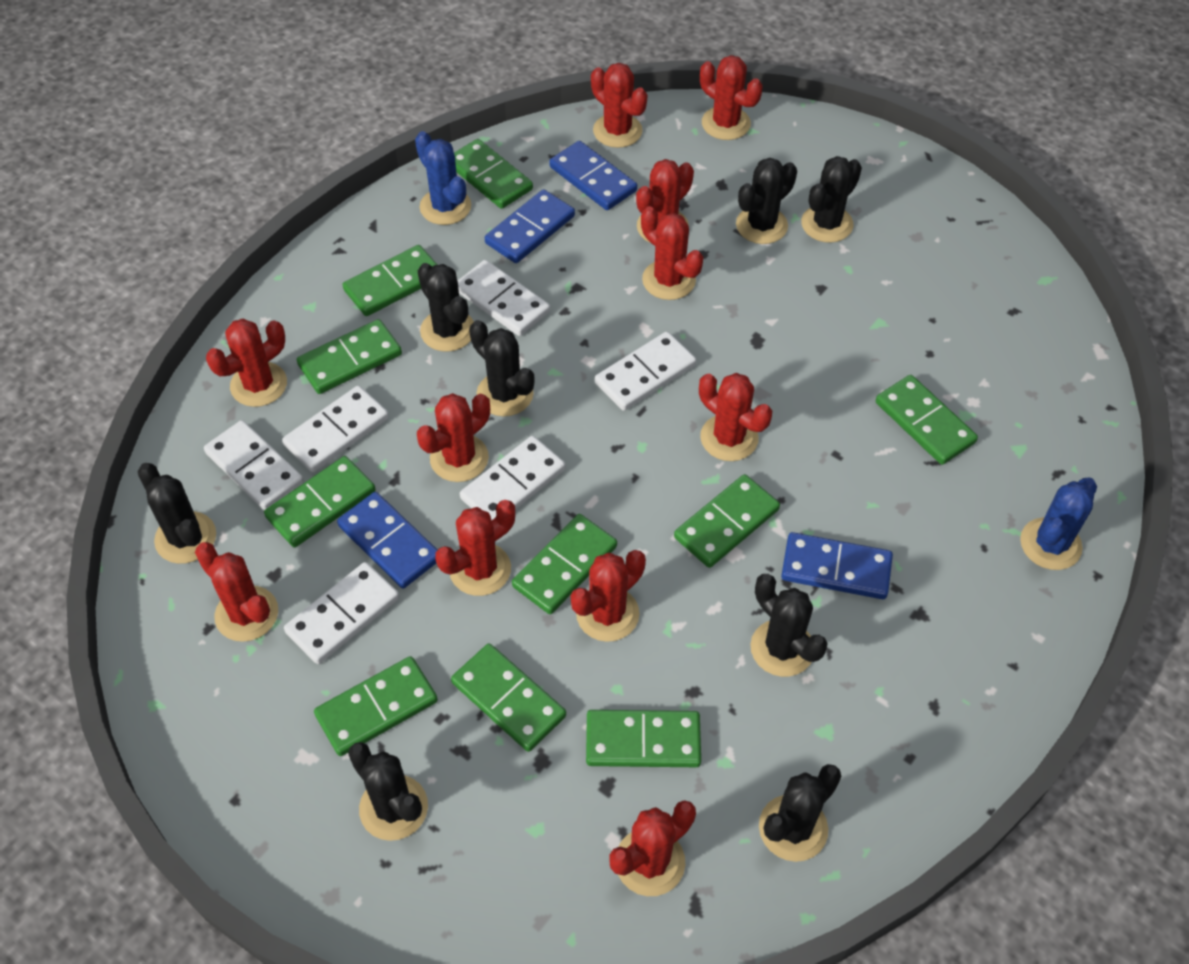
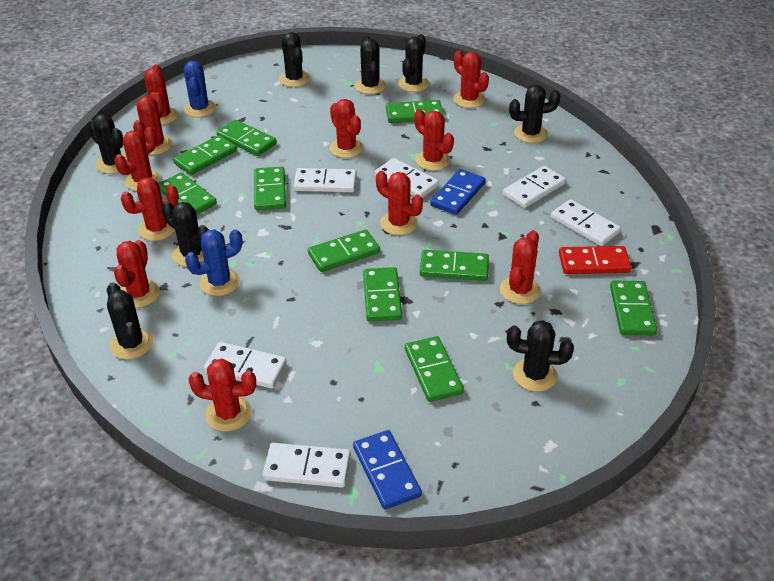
blue domino: [337,492,437,588] [485,189,575,263] [549,141,637,210] [781,532,893,599] = 4 -> [353,430,422,509] [430,169,486,215] = 2
red domino: none = 0 -> [559,246,631,274] = 1

